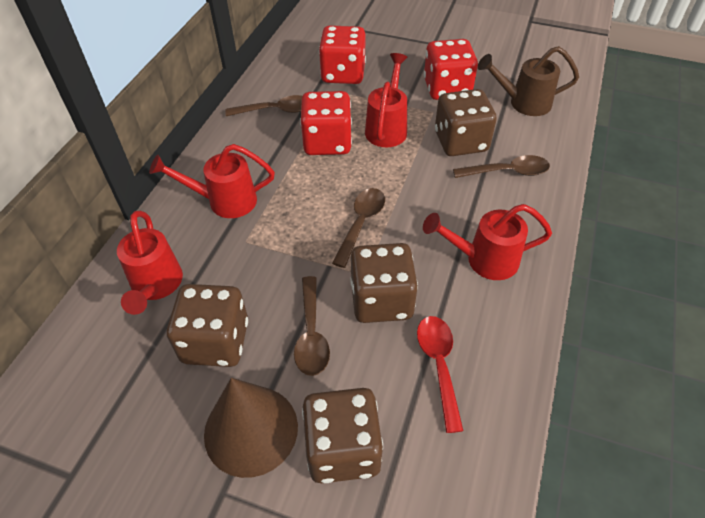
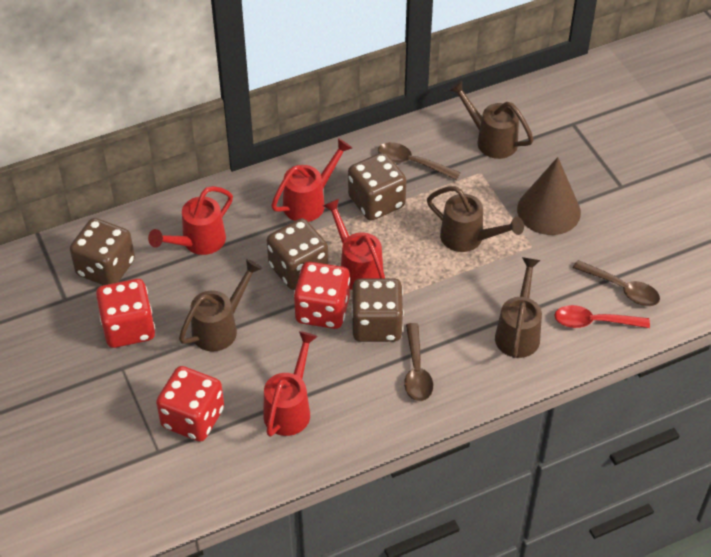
brown spoon: [225,95,302,116] [294,276,330,376] [332,188,385,268] [453,155,550,178] = 4 -> [378,142,461,180] [404,323,433,401] [573,260,660,306] = 3
brown watering can: [478,46,579,116] = 1 -> [179,259,262,351] [427,186,524,252] [449,80,534,159] [495,257,542,358] = 4

